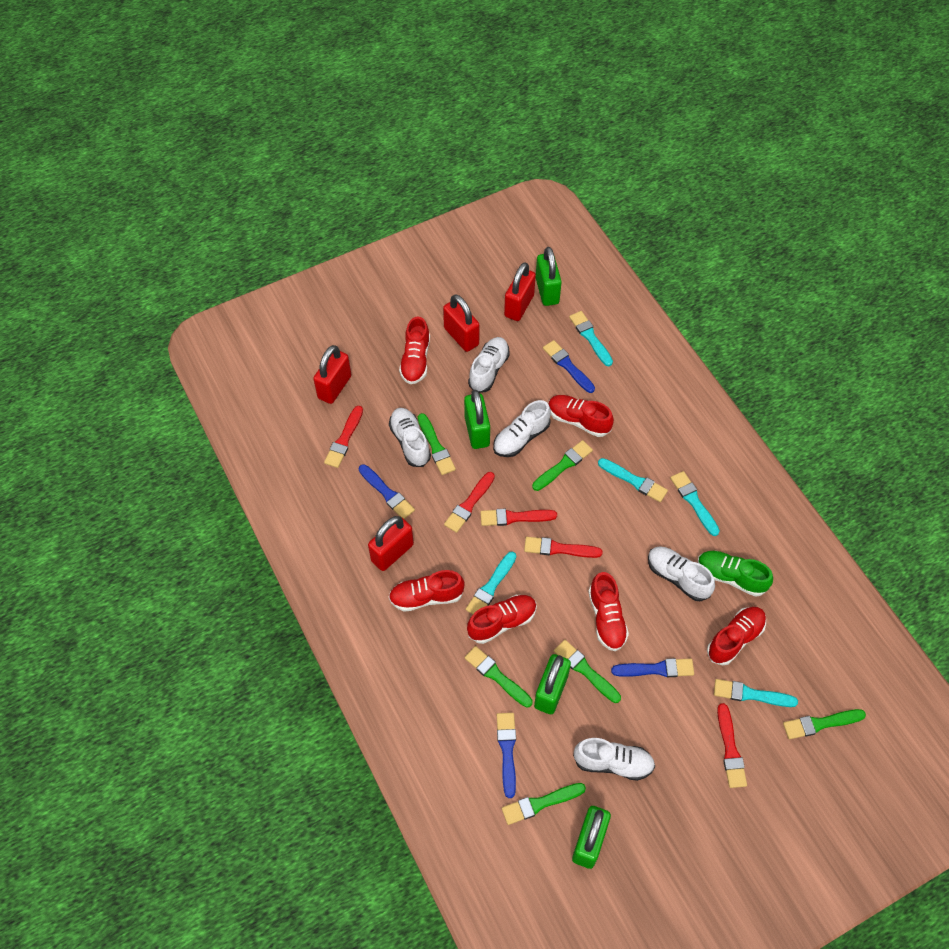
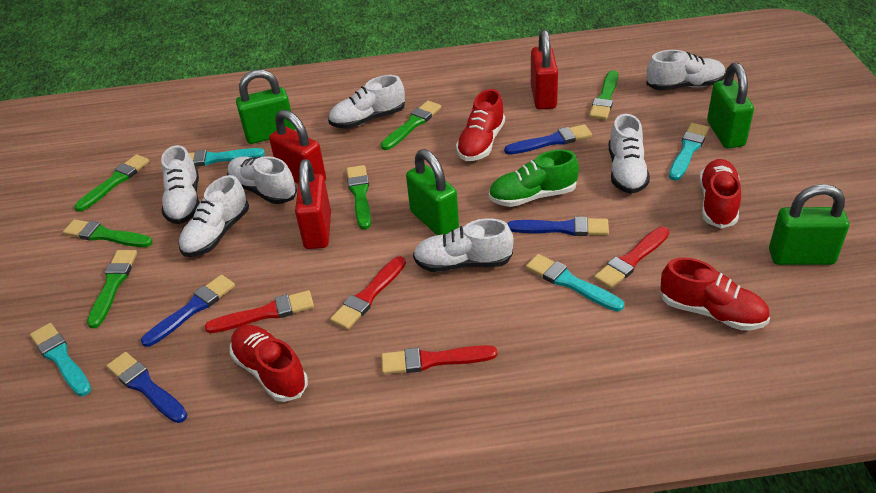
red brush: [324,406,363,468] [444,472,495,533] [480,509,557,526] [524,537,602,558] [717,703,747,788] = 5 -> [205,290,314,333] [330,256,406,330] [381,345,497,374] [594,227,669,289] = 4
red padlock: [313,345,351,404] [368,516,414,571] [443,294,479,352] [504,262,536,321] = 4 -> [269,110,326,184] [295,159,331,249] [531,29,558,110] = 3
red shoe: [389,570,465,612] [399,316,430,384] [467,595,537,644] [548,395,614,437] [588,572,629,651] [707,607,766,666] = 6 -> [230,325,308,402] [456,89,505,161] [660,257,770,330] [699,159,741,228] = 4
turquoise brush: [466,552,516,614] [569,311,613,366] [598,458,668,502] [670,471,720,536] [714,679,798,707] = 5 -> [30,323,91,396] [189,148,265,167] [526,254,624,311] [669,123,709,181] = 4
white shoe: [389,408,431,467] [468,337,510,393] [493,400,551,457] [573,738,655,781] [648,547,715,601] = 5 -> [161,145,199,224] [179,175,249,257] [227,156,297,204] [328,75,405,129] [413,218,514,272] [609,114,650,194] [646,50,726,91] = 7

